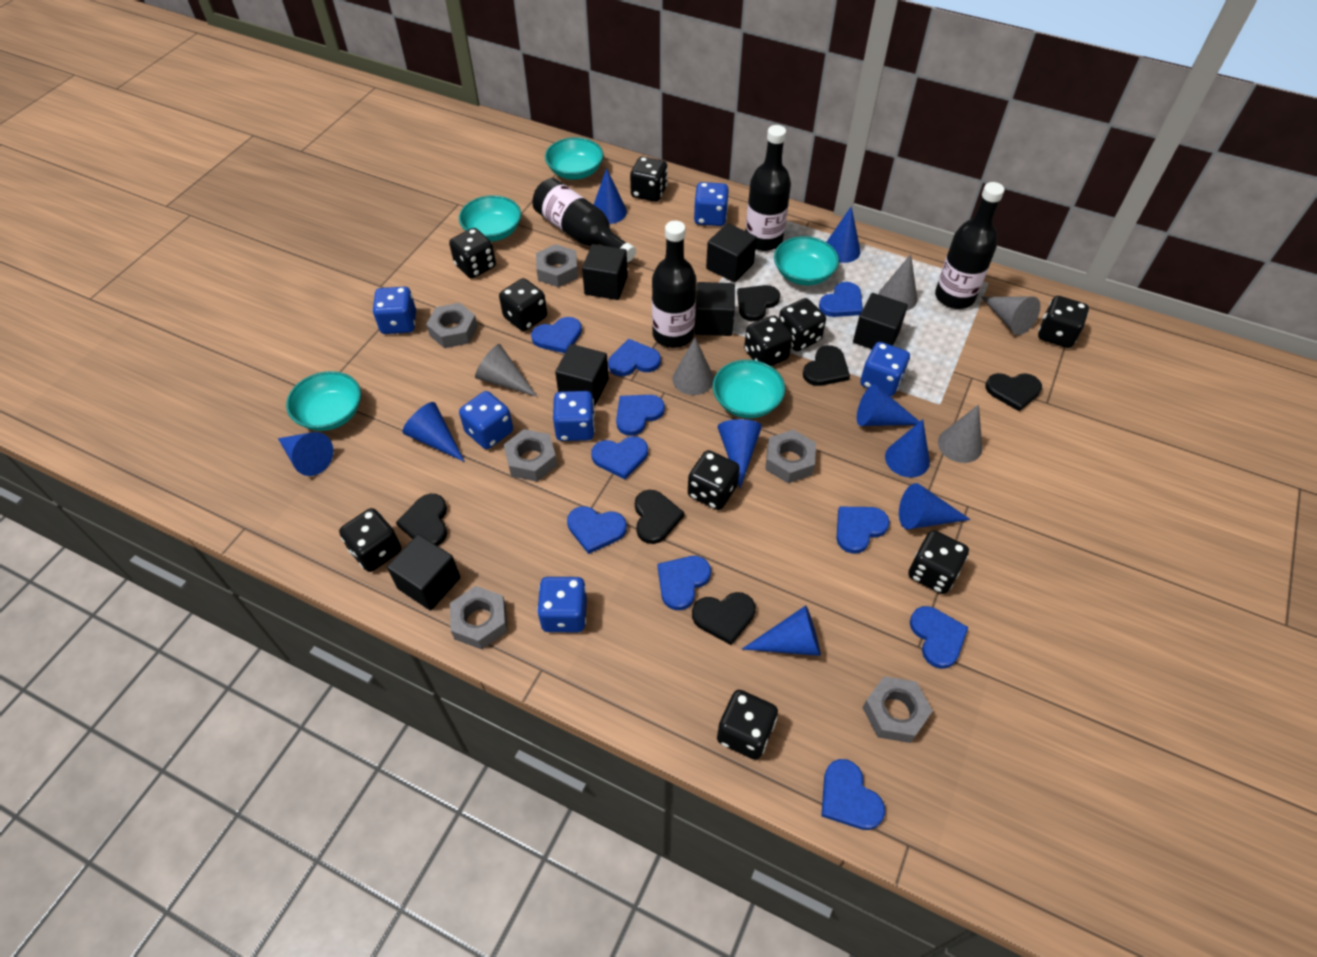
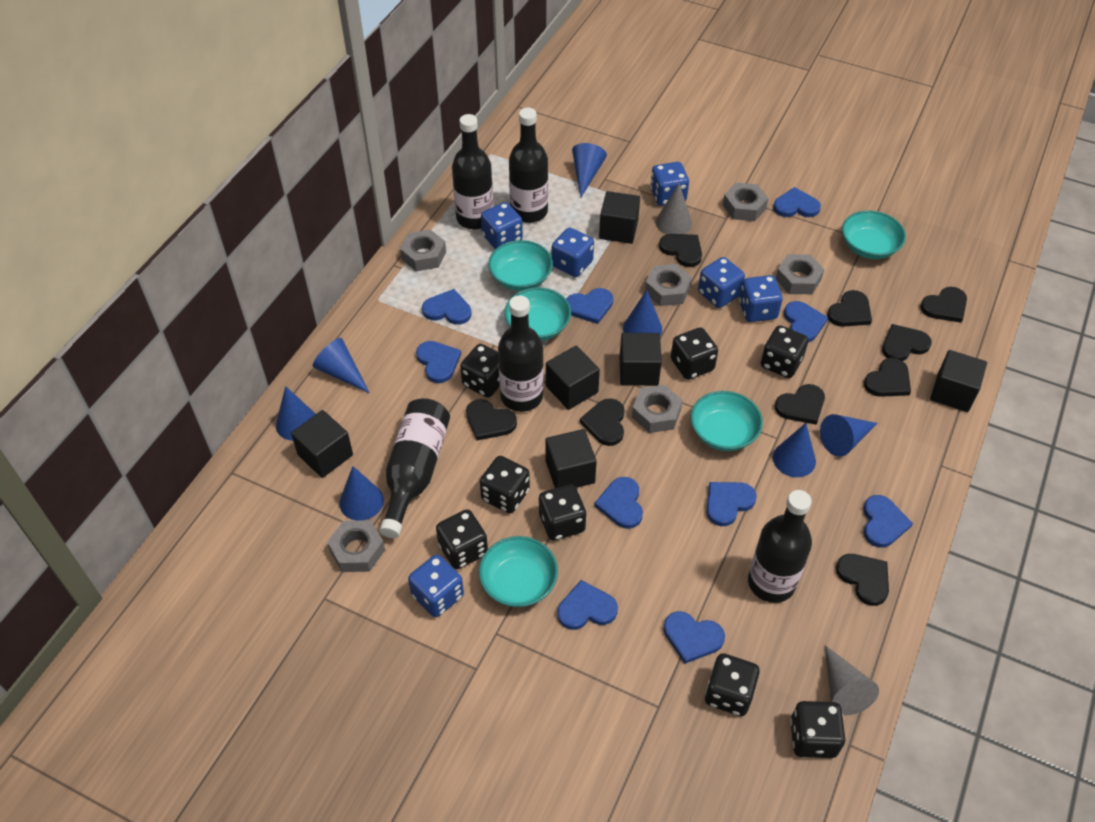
black bottle: [532,178,636,262] [652,221,697,348] [746,125,791,251] [935,182,1004,309] = 4 -> [379,398,450,538] [452,114,493,229] [498,295,544,412] [509,108,548,223] [748,490,812,603] = 5
black dice: [339,508,401,572] [449,228,496,279] [499,278,547,331] [630,156,668,202] [688,450,740,510] [717,690,778,760] [744,315,793,366] [779,298,826,351] [908,530,969,594] [1038,296,1089,348] = 10 -> [436,509,488,569] [460,344,500,398] [480,456,530,513] [539,484,586,541] [671,327,718,380] [705,653,760,716] [761,325,808,378] [790,701,845,758] = 8
black heart: [396,494,447,546] [635,490,684,544] [692,592,756,645] [737,285,780,321] [803,345,850,386] [986,373,1042,411] = 6 -> [466,399,517,440] [580,398,625,446] [659,234,702,267] [775,384,825,425] [827,290,872,327] [836,554,889,606] [864,358,911,397] [882,324,932,361] [920,287,967,323] = 9
blue cone: [278,432,333,476] [403,402,465,462] [594,168,627,224] [717,419,762,488] [742,605,821,656] [827,206,861,263] [857,384,920,426] [885,419,930,478] [899,483,971,530] = 9 -> [276,386,316,441] [313,338,370,393] [339,466,384,521] [572,143,607,197] [623,290,662,336] [773,423,816,477] [820,414,878,457] = 7
grey cone: [475,344,537,397] [672,337,714,395] [879,254,917,311] [938,405,982,463] [981,297,1040,335] = 5 -> [656,183,692,234] [825,645,879,715] = 2

